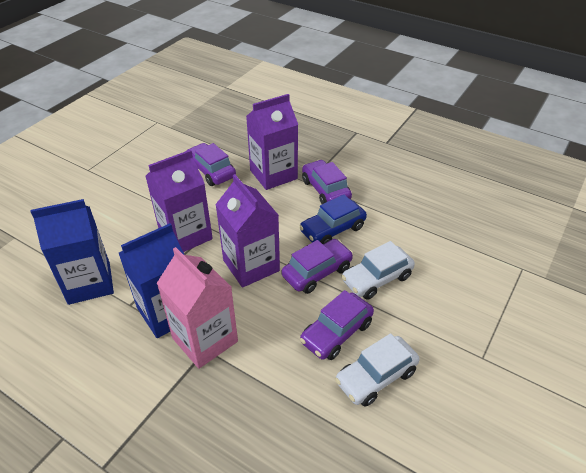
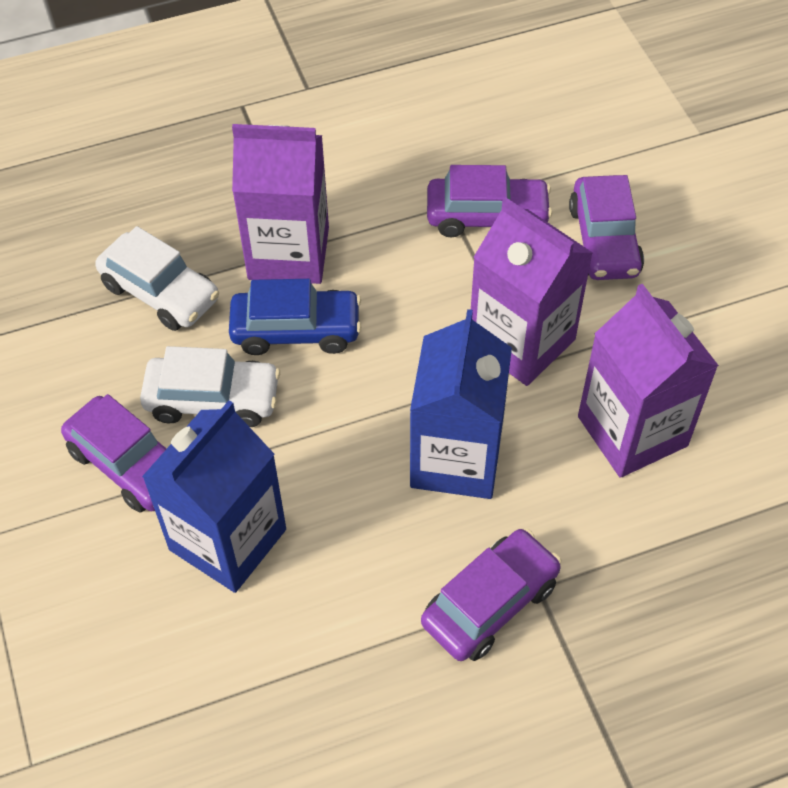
pink carton: [157,247,238,369] = 1 -> none = 0

